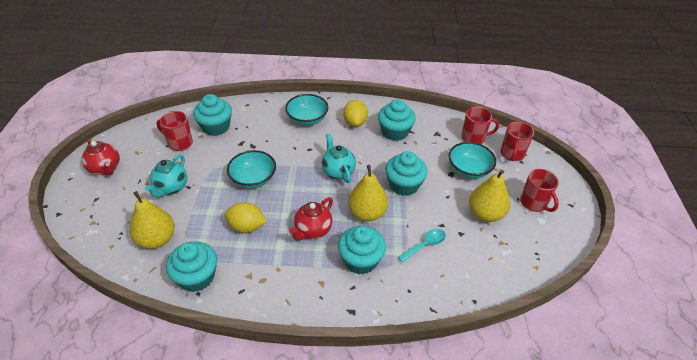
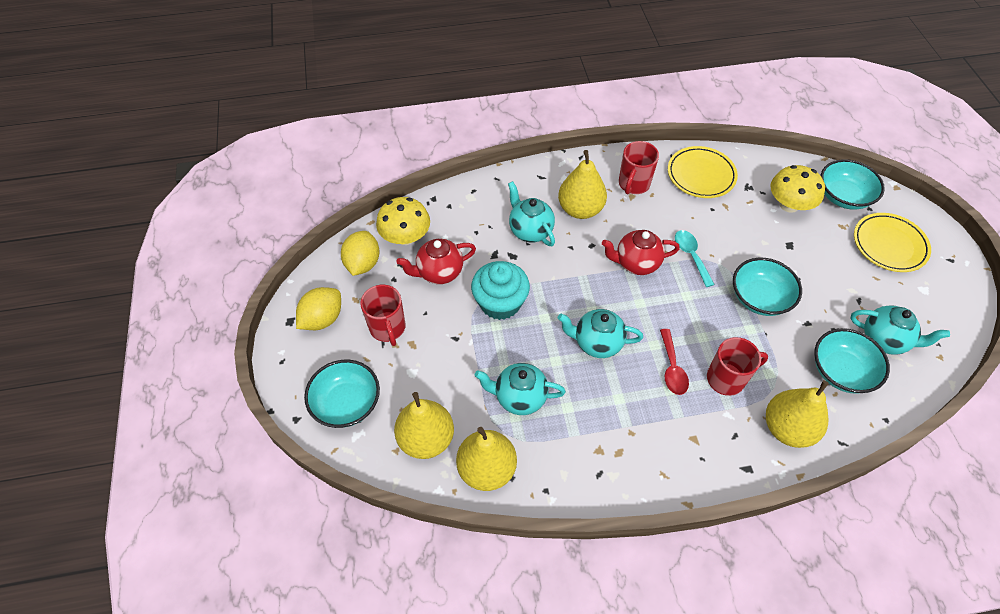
red mug: [157,111,193,151] [461,107,499,144] [501,122,534,161] [520,169,559,212] = 4 -> [360,285,406,346] [619,141,659,194] [707,337,768,396] = 3
red spoon: none = 0 -> [660,329,689,395] = 1
turquoise bowl: [227,150,276,188] [285,94,329,125] [448,142,496,179] = 3 -> [304,359,380,428] [733,258,802,316] [814,328,890,394] [821,159,885,210] = 4
turquoise cupcake: [166,241,217,292] [193,94,232,136] [338,226,386,274] [378,99,416,141] [385,151,427,196] = 5 -> [471,261,530,320] = 1
turquoise teapot: [145,154,187,198] [322,133,356,183] = 2 -> [475,363,566,415] [508,181,555,246] [558,309,643,358] [850,305,950,355] = 4
yellow mushroom: none = 0 -> [376,197,430,245] [770,165,825,213] = 2
yellow pear: [130,191,175,249] [348,165,388,221] [469,170,510,222] = 3 -> [394,392,454,459] [456,427,517,491] [558,150,607,219] [766,380,829,448] = 4
yellow plate: none = 0 -> [668,146,738,198] [854,213,931,272] = 2

